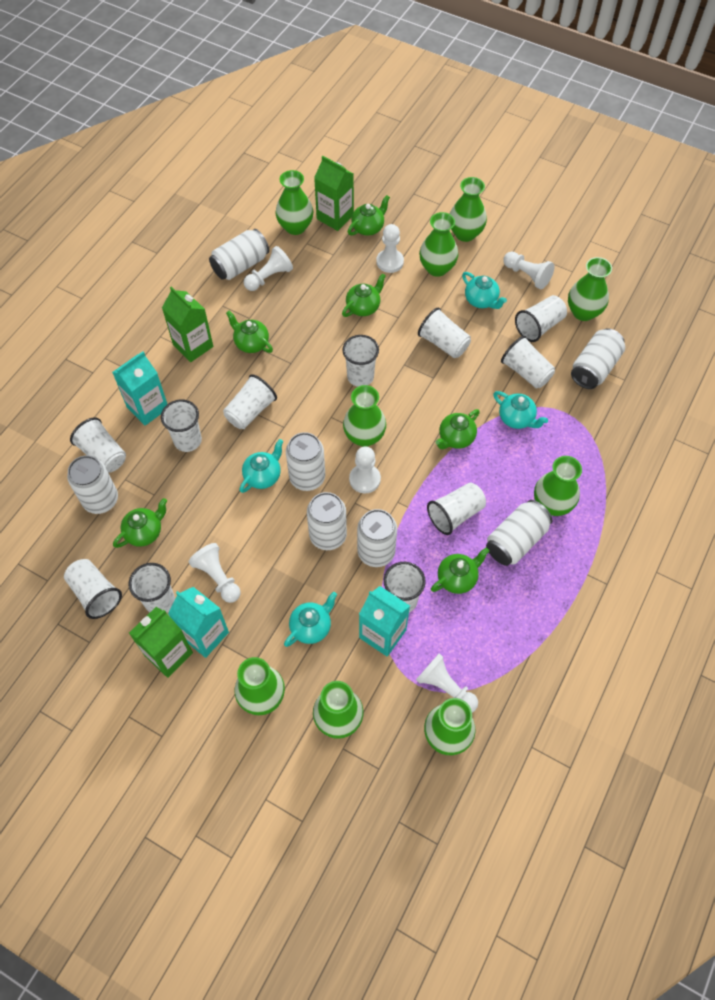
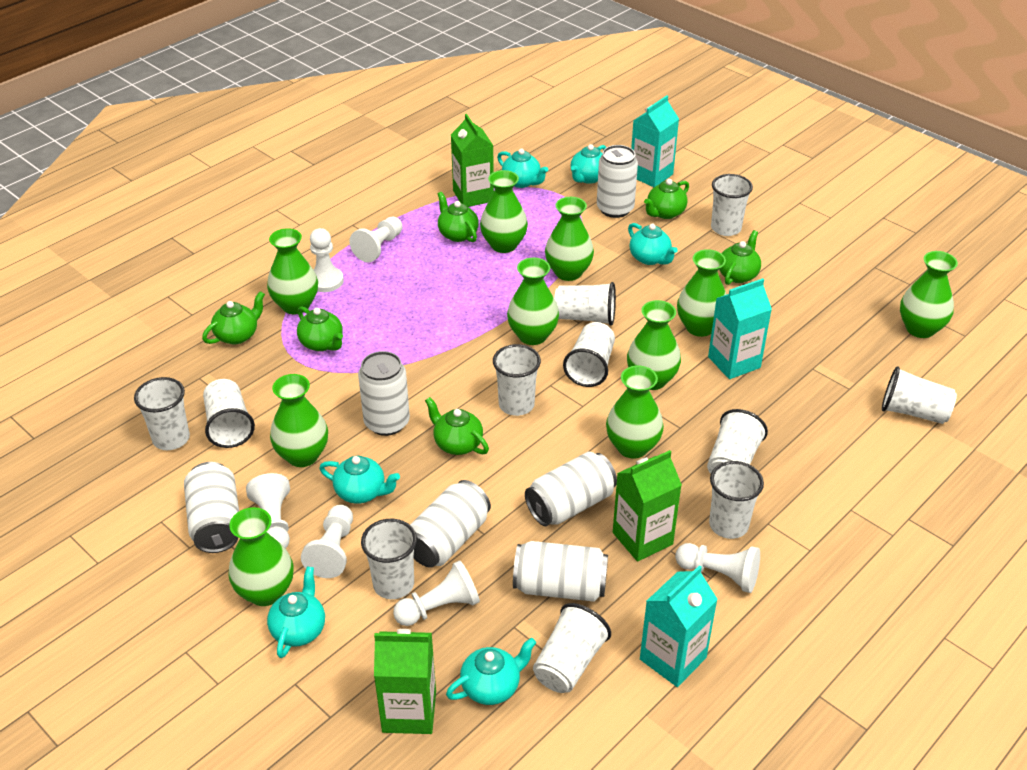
green vase: [234,657,285,715] [275,170,313,235] [313,681,364,739] [343,385,386,447] [419,212,458,277] [424,698,475,755] [450,177,487,242] [534,456,582,516] [568,257,612,321] = 9 -> [228,507,294,606] [267,228,318,314] [270,374,328,467] [480,170,528,253] [507,258,559,345] [545,197,594,281] [606,365,664,458] [627,300,681,390] [677,249,727,337] [900,251,958,338] = 10
turquoise teapot: [240,439,283,493] [284,592,337,647] [462,272,507,309] [493,391,548,429] = 4 -> [267,566,325,658] [319,456,400,504] [446,638,536,705] [497,148,548,188] [571,144,606,184] [628,223,678,265] = 6
white can: [67,455,118,514] [209,229,269,280] [286,432,325,491] [307,492,347,550] [357,509,397,567] [486,500,552,566] [571,329,625,389] = 7 -> [184,462,239,553] [358,351,410,436] [410,480,491,568] [513,541,608,602] [525,452,617,526] [597,145,638,218] = 6

